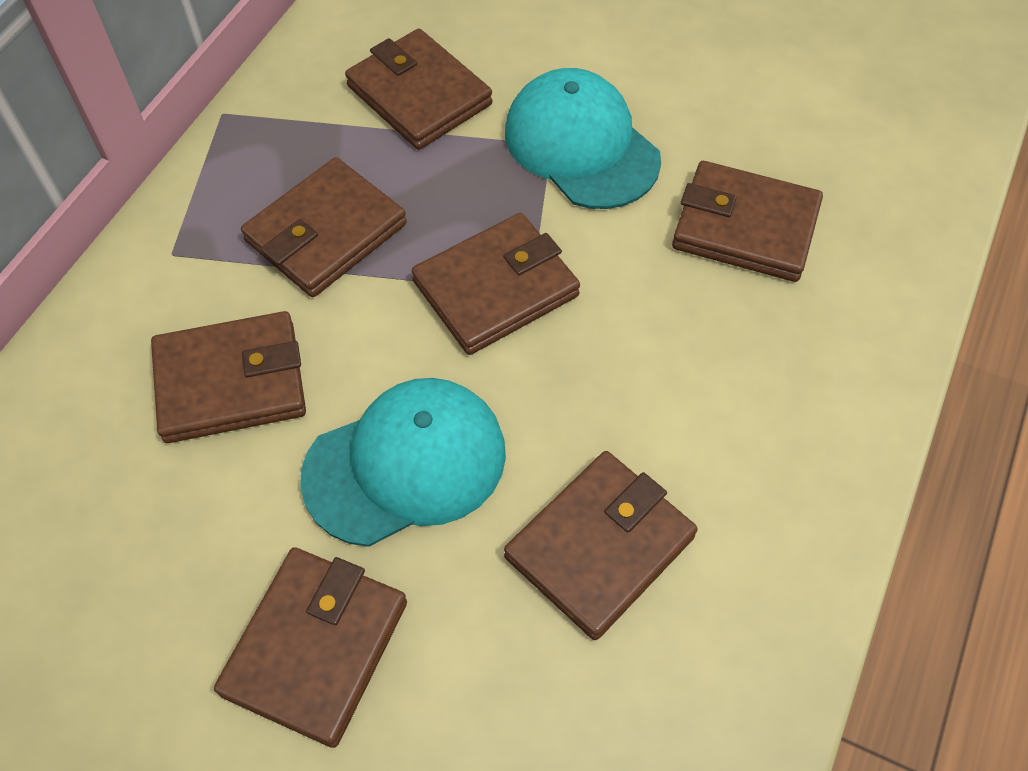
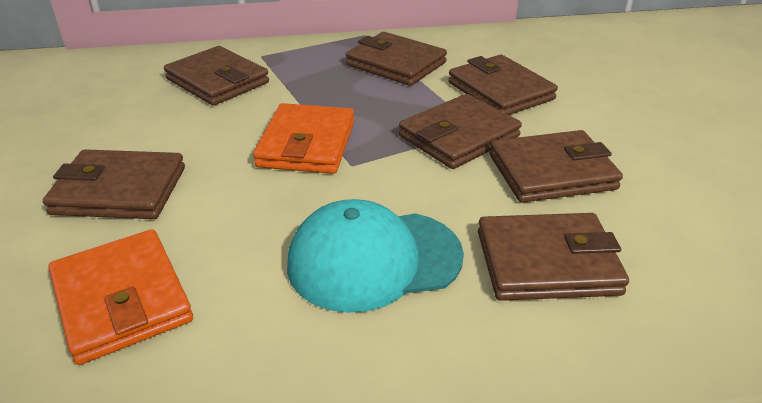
orange wallet: none = 0 -> [49,229,193,365] [253,103,354,174] = 2
turquoise cap: [300,378,506,547] [505,68,661,209] = 2 -> [287,199,464,313] = 1

